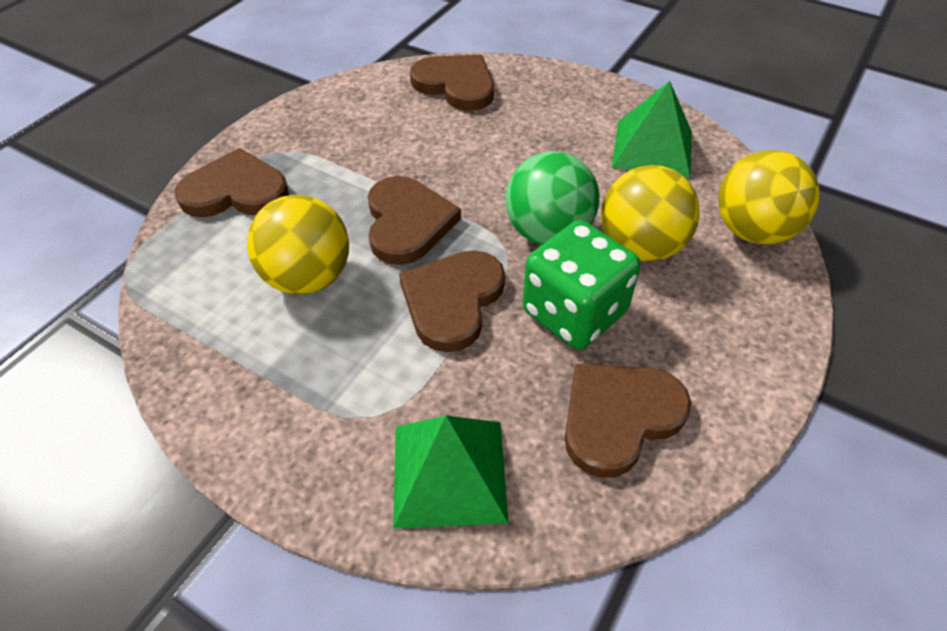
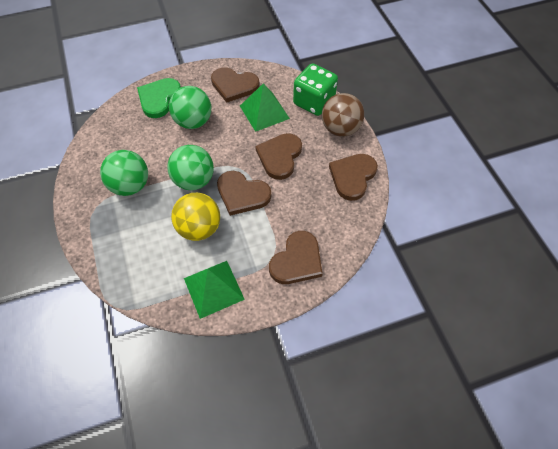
brown ball: none = 0 -> [322,93,364,137] = 1
green ball: [505,151,599,245] = 1 -> [100,150,148,196] [167,145,214,190] [169,86,211,129] = 3
green heart: none = 0 -> [137,78,181,118] = 1
yellow ball: [247,195,349,294] [601,165,700,262] [718,150,820,245] = 3 -> [171,193,220,241] = 1

